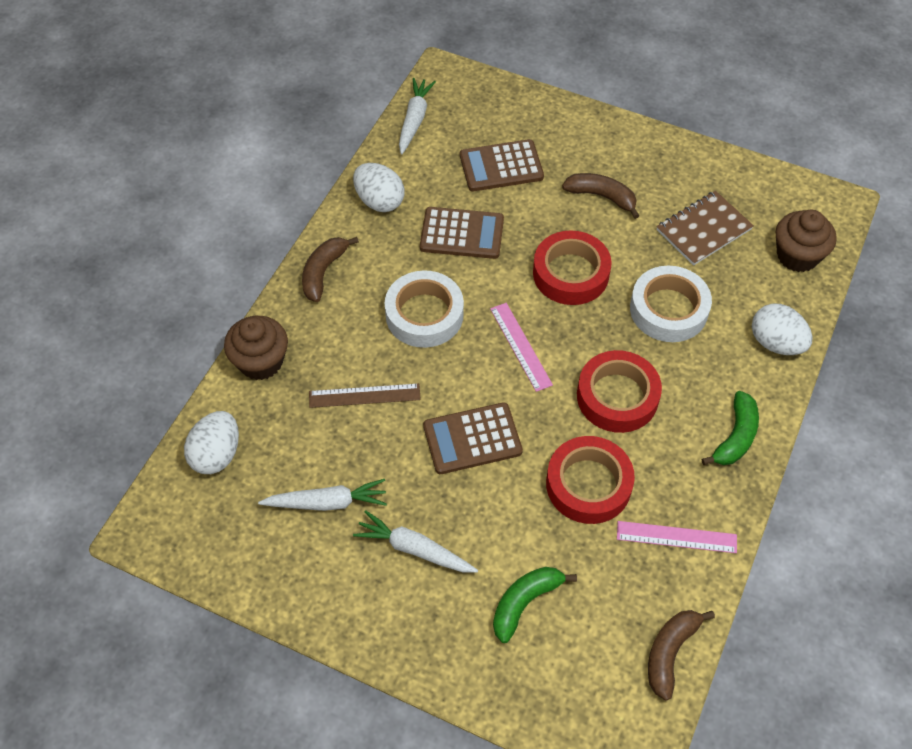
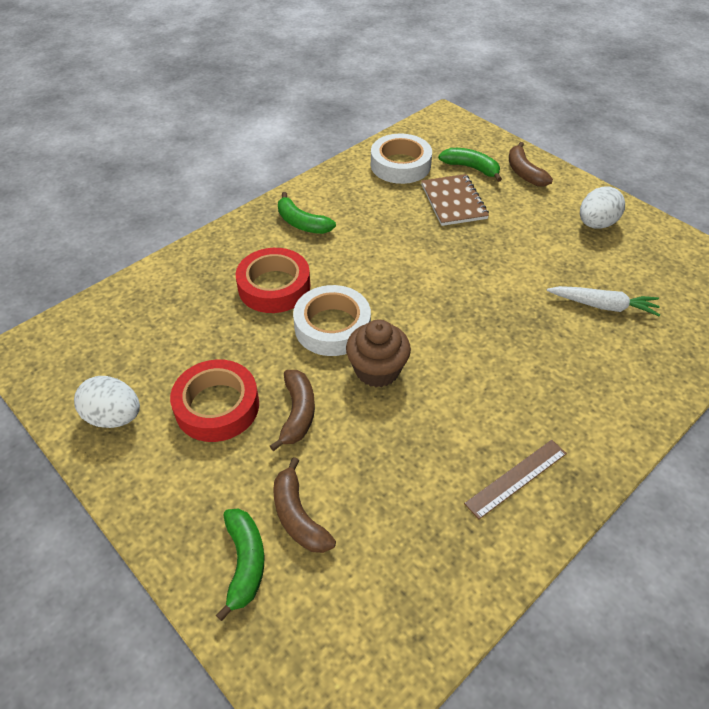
brown calculator: [420,207,504,259] [423,402,523,474] [460,139,544,191] = 3 -> none = 0
brown cupcake: [224,316,288,380] [776,210,836,272] = 2 -> [346,320,411,387] = 1
green banana: [493,567,577,643] [702,391,759,465] = 2 -> [216,508,264,621] [278,192,336,234] [438,148,502,182] = 3
pink ruler: [490,303,553,392] [617,521,737,553] = 2 -> none = 0
red tape: [533,230,611,305] [546,436,635,524] [577,350,662,433] = 3 -> [170,359,259,442] [236,248,310,313] = 2
white carrot: [258,479,387,511] [353,510,478,573] [399,78,436,154] = 3 -> [547,286,660,316] = 1
white egg: [184,411,239,474] [353,163,404,212] [752,304,812,355] = 3 -> [74,376,140,428] [580,186,625,229] = 2

